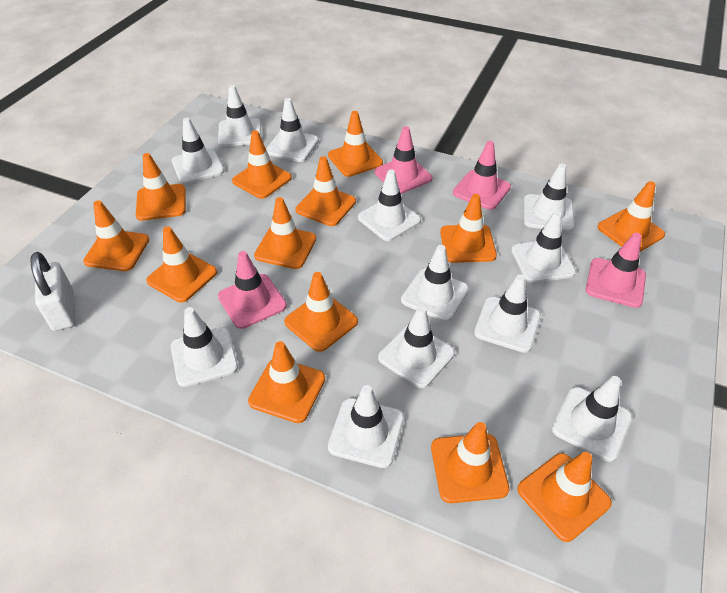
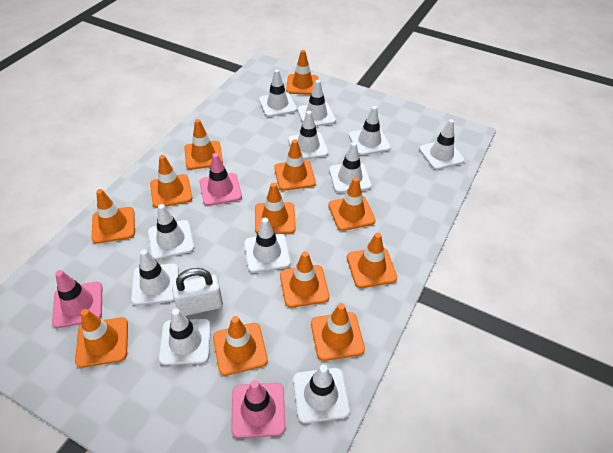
orange traffic cone: [83,200,149,271] [136,153,186,221] [146,226,217,302] [232,130,292,199] [248,341,325,423] [254,197,316,269] [284,272,358,352] [296,156,356,226] [328,111,383,177] [431,422,509,503] [440,194,497,263] [517,452,612,542] [598,181,665,252] = 13 -> [75,309,128,368] [92,189,135,244] [150,155,192,208] [184,119,223,170] [213,316,268,376] [255,183,296,234] [274,139,316,191] [280,251,329,308] [286,50,318,95] [311,303,365,361] [328,177,376,231] [347,233,397,288] = 12
pink traffic cone: [218,251,287,329] [375,126,432,194] [453,141,511,210] [586,233,646,308] = 4 -> [52,270,102,328] [199,153,242,206] [231,380,285,438] = 3
white traffic cone: [171,307,238,387] [172,118,224,184] [218,85,261,146] [266,98,319,162] [328,385,404,468] [358,169,421,241] [378,306,455,388] [401,245,469,322] [474,274,541,353] [511,211,576,283] [524,164,575,232] [552,376,632,462] = 12 -> [131,249,179,305] [148,204,194,260] [159,309,211,365] [244,218,291,273] [259,69,297,117] [288,111,328,160] [293,365,350,424] [297,80,336,127] [329,142,371,193] [349,106,391,155] [419,119,465,170] = 11

